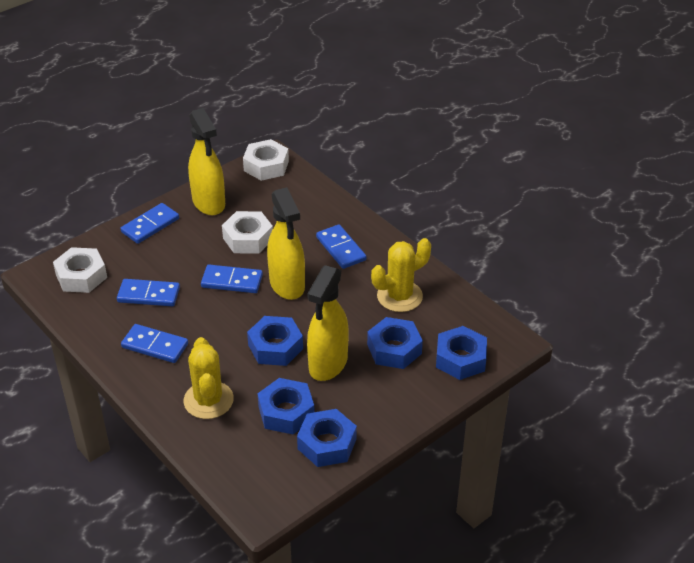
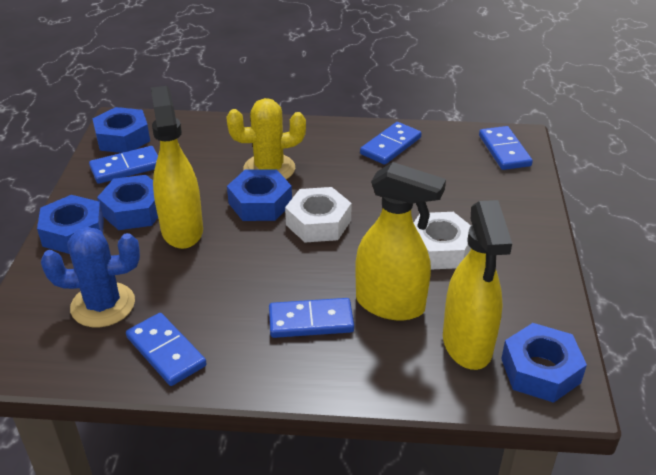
blue cactus: none = 0 -> [41,227,140,327] = 1
white nut: [53,247,107,293] [222,211,273,254] [243,139,289,181] = 3 -> [285,187,352,242] [414,212,471,270] = 2
yellow cactus: [183,337,234,419] [371,238,431,312] = 2 -> [226,98,306,179] = 1

